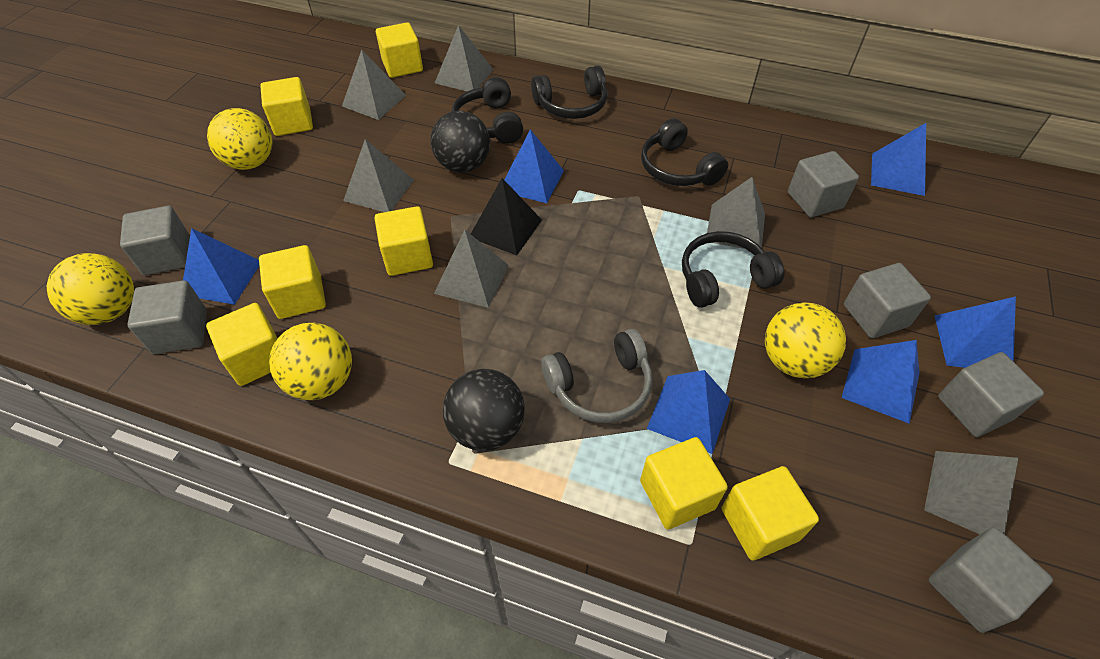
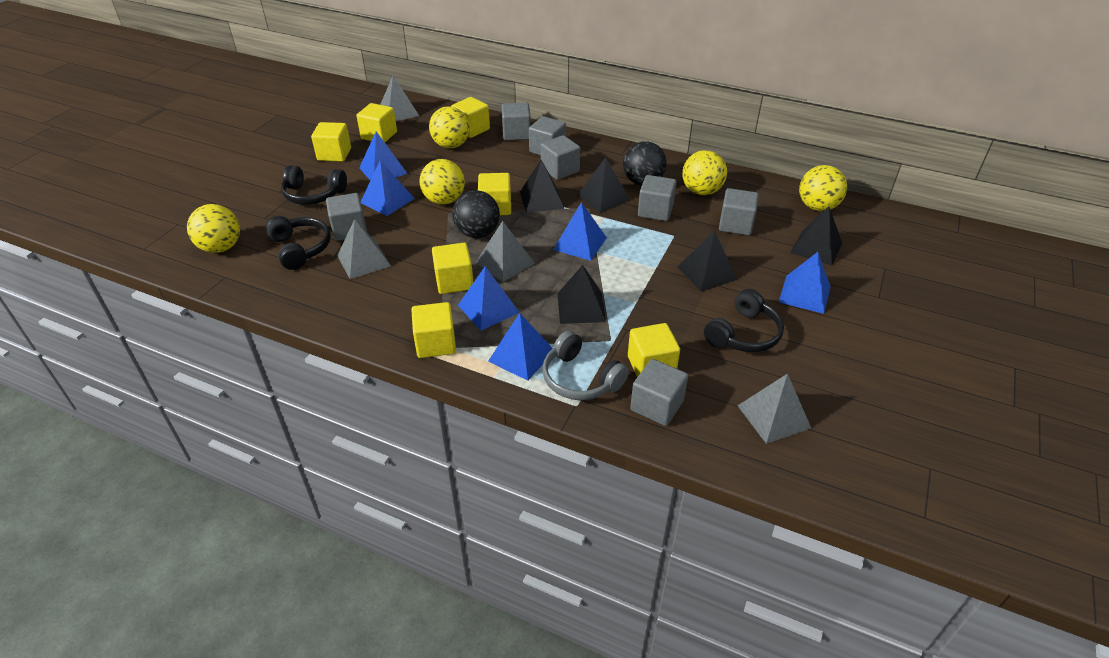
black headphones: [452,77,523,144] [531,66,608,119] [641,118,728,186] [682,231,784,308] = 4 -> [265,216,331,270] [281,165,347,205] [704,289,784,352] = 3
black pyramid: [471,178,542,255] = 1 -> [520,160,564,213] [557,265,606,324] [577,157,630,213] [677,231,737,292] [790,207,842,266] = 5
grey cube: [120,206,190,276] [127,280,207,354] [788,151,859,217] [844,263,931,338] [929,527,1053,633] [938,352,1044,437] = 6 -> [326,193,367,241] [502,103,531,140] [529,116,566,156] [541,135,580,180] [630,359,688,426] [638,175,677,221] [719,188,759,235] = 7
grey pyramid: [342,49,406,120] [343,139,414,212] [434,230,509,308] [435,25,493,91] [707,177,765,249] [924,451,1018,534] = 6 -> [337,219,391,279] [380,75,419,121] [475,221,535,282] [738,373,811,444] = 4
yellow ball: [47,253,134,325] [207,108,273,170] [269,323,352,400] [765,302,846,378] = 4 -> [187,204,240,253] [420,159,465,205] [429,106,470,148] [682,150,727,195] [799,165,847,211] = 5

